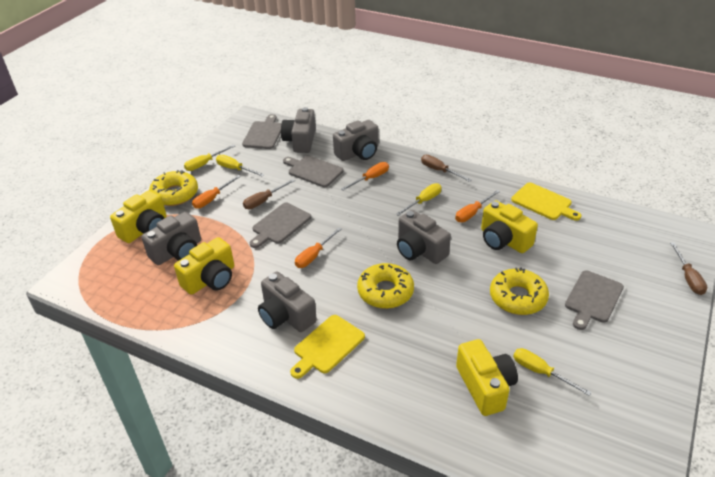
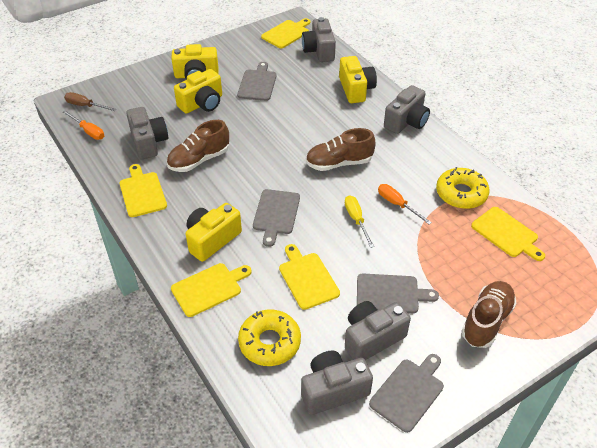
brown screwdriver: [243,179,295,209] [421,155,472,182] [670,242,707,295] = 3 -> [64,92,117,111] = 1
brown shoe: none = 0 -> [167,120,229,172] [306,128,376,171] [461,281,517,348] = 3
orange screwdriver: [192,175,241,209] [295,227,342,268] [341,162,389,190] [455,190,500,222] = 4 -> [63,110,104,140] [378,184,432,225] = 2
yellow cutting board: [290,315,365,379] [511,183,581,221] = 2 -> [119,164,167,217] [171,263,252,317] [261,18,310,48] [279,244,340,310] [471,207,545,261] = 5
yellow donut: [149,170,198,206] [357,263,414,309] [490,267,549,315] = 3 -> [238,309,301,366] [436,167,489,209] = 2
yellow screwdriver: [184,144,235,171] [216,155,265,177] [396,183,442,216] [513,348,592,396] = 4 -> [345,195,374,248] = 1

